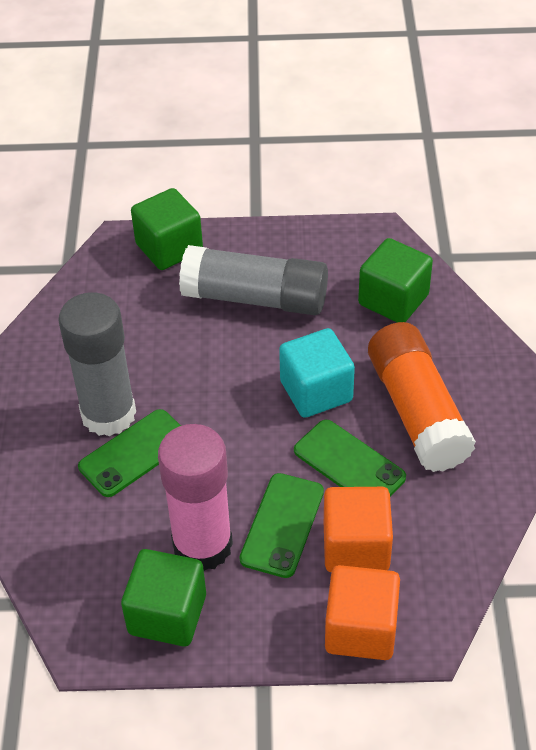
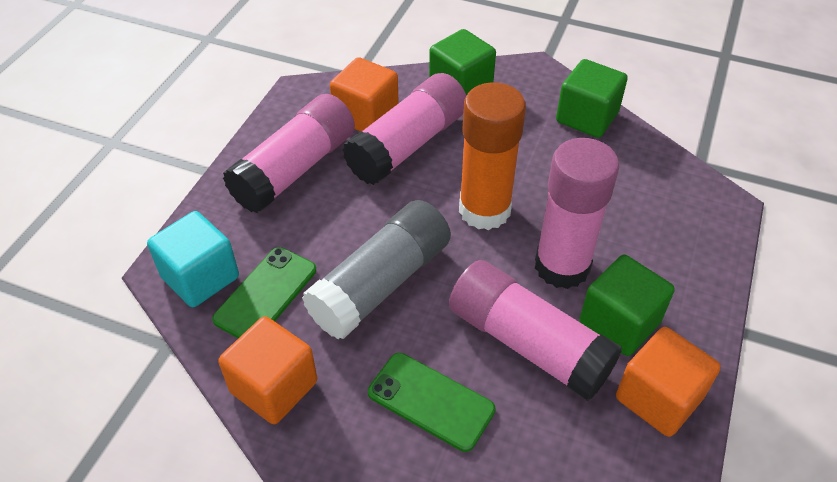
green phone: [78,409,181,497] [240,473,324,578] [294,420,406,496] = 3 -> [212,247,316,338] [368,353,496,452] = 2
grey glue stick: [58,292,136,436] [179,245,328,315] = 2 -> [302,200,451,340] = 1
orange cube: [324,487,393,572] [325,565,400,660] = 2 -> [218,316,317,424] [330,57,399,132] [616,327,721,437] = 3
pink glue stick: [158,424,233,571] = 1 -> [223,94,355,213] [342,73,466,185] [449,260,622,401] [535,138,619,289] = 4

